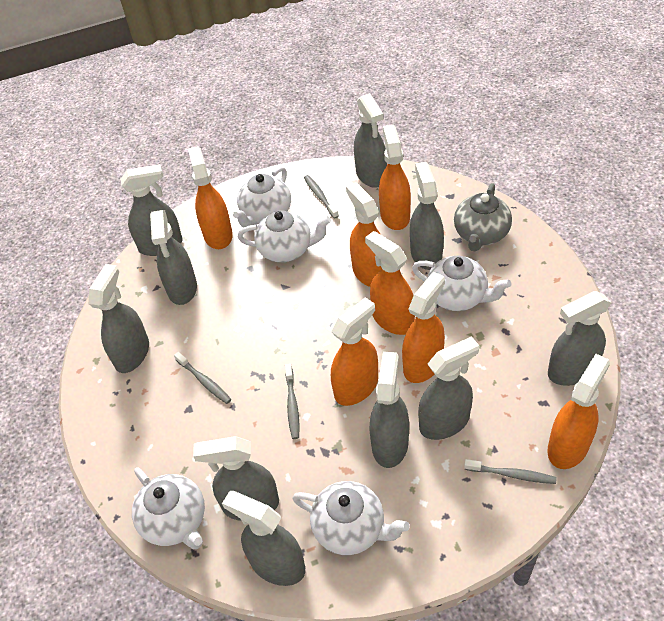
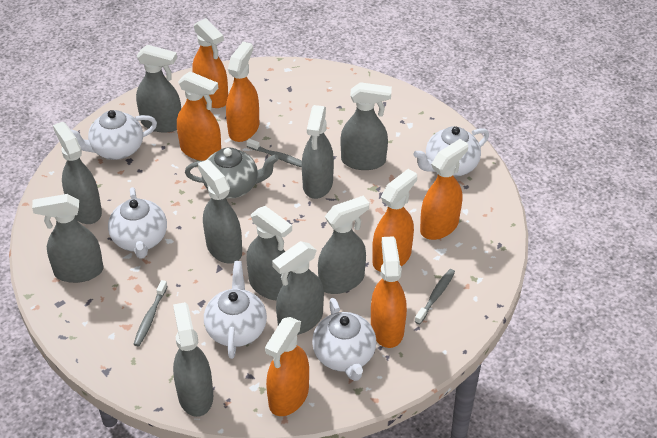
grey toothbrush: [174,352,231,404] [285,364,300,439] [304,175,339,219] [464,459,557,484] = 4 -> [133,280,168,346] [247,139,302,168] [415,269,455,324] = 3

